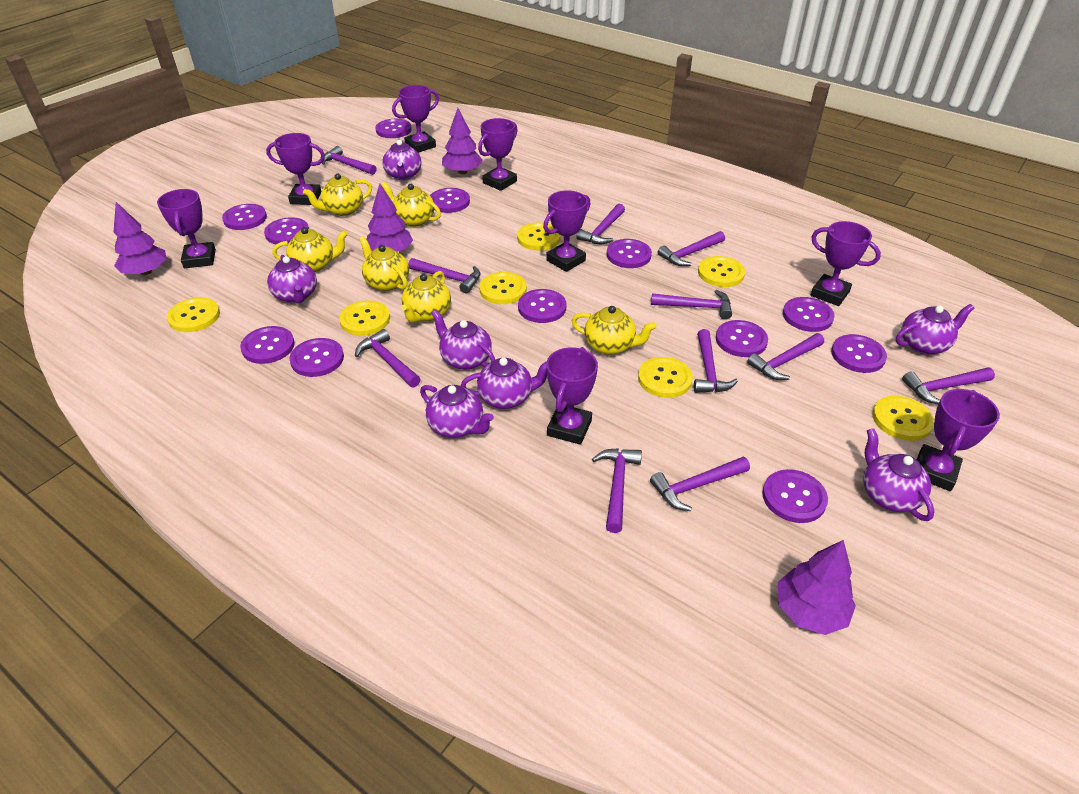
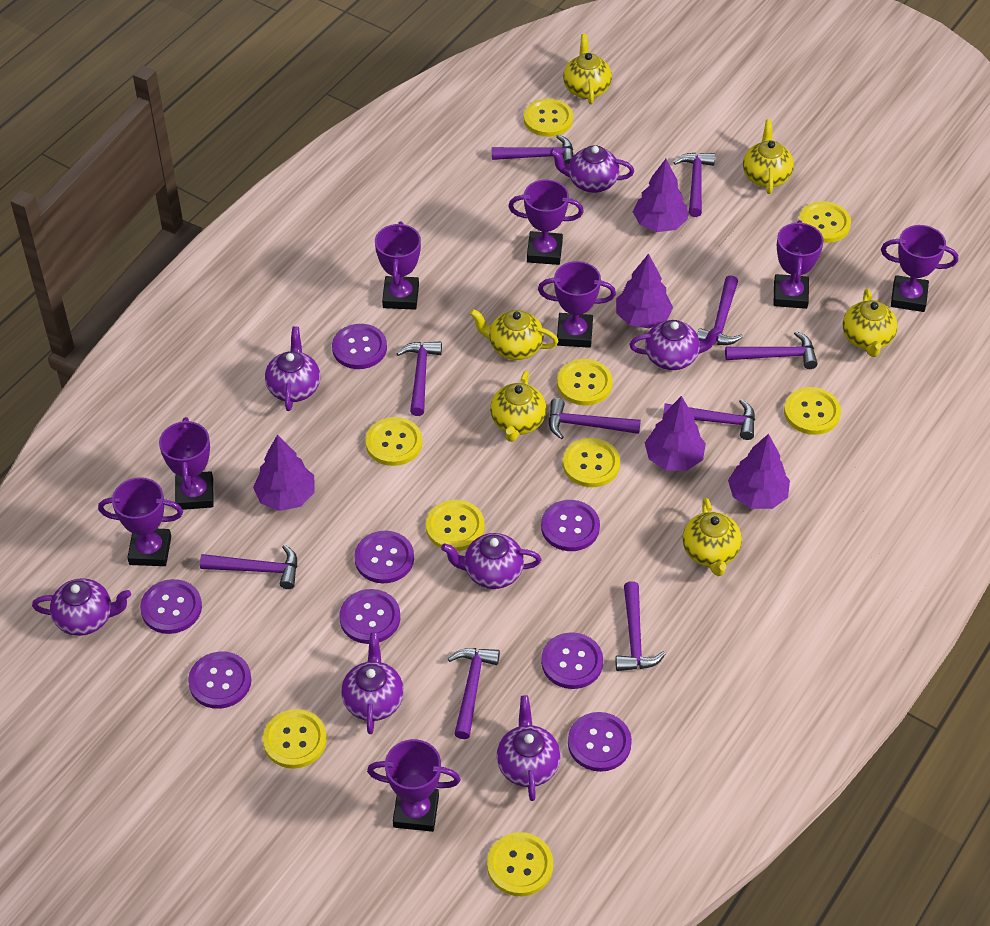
purple button: [222,204,267,230] [240,326,295,364] [264,217,309,244] [289,338,344,377] [375,119,412,138] [430,188,470,213] [518,289,566,323] [607,239,652,268] [716,320,768,357] [762,469,828,523] [783,297,834,332] [831,334,887,373] = 12 -> [140,579,202,634] [188,651,252,709] [332,324,387,369] [339,589,400,644] [354,531,414,583] [541,500,600,551] [541,632,603,689] [568,712,632,772] = 8
purple hammer: [322,146,377,175] [355,329,421,387] [408,258,481,293] [576,204,625,244] [592,448,642,533] [650,457,750,511] [651,290,732,319] [658,231,725,266] [694,329,738,393] [747,333,824,380] [902,368,995,404] = 11 -> [200,544,297,589] [396,341,442,416] [448,648,500,739] [492,135,574,164] [549,398,641,439] [615,581,665,671] [663,399,755,440] [673,152,715,217] [697,275,743,345] [725,331,818,369] = 10
purple tree: [113,202,166,275] [366,184,413,252] [442,108,483,174] [778,540,856,635] = 4 -> [253,435,315,511] [616,253,673,328] [633,159,688,232] [645,396,706,471] [728,434,790,509] = 5
yellow button: [167,297,220,332] [339,300,390,336] [479,272,527,304] [517,222,561,251] [638,357,693,398] [698,256,745,287] [873,396,934,441] = 7 -> [263,709,327,769] [365,417,423,466] [426,500,485,551] [487,832,553,896] [524,98,573,137] [557,359,613,405] [563,438,620,487] [784,387,841,435] [798,201,851,243] = 9

